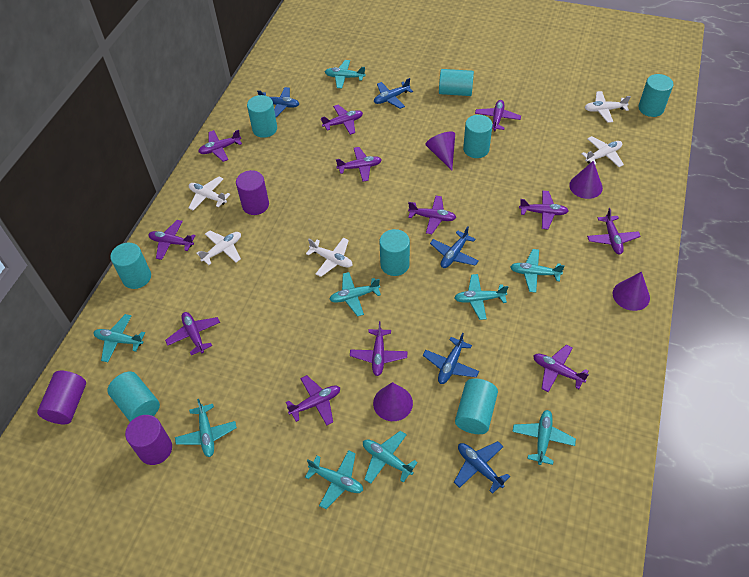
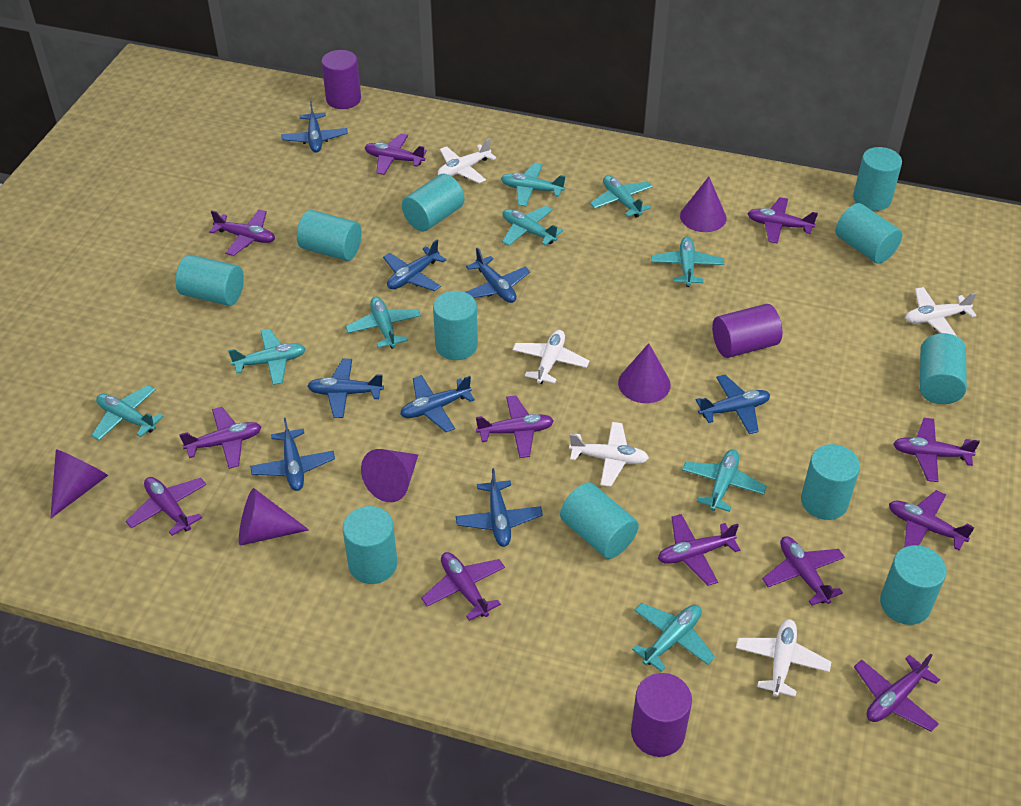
blue plane: [257,87,299,117] [374,78,413,109] [423,333,479,384] [430,226,479,268] [454,441,510,494] = 5 -> [250,418,335,491] [281,101,348,153] [307,359,384,418] [383,240,446,291] [400,375,475,432] [456,468,543,547] [466,248,530,303] [696,375,770,434] = 8
purple cone: [373,382,413,421] [425,132,455,170] [569,161,603,199] [613,271,650,311] = 4 -> [50,449,108,518] [239,488,309,546] [361,449,418,502] [618,343,671,403] [680,177,726,232] = 5
turquoise cylinder: [107,372,160,422] [110,243,151,289] [247,95,277,138] [379,229,410,276] [439,69,474,96] [455,379,498,434] [463,115,493,158] [638,74,673,117] = 8 -> [175,255,244,306] [297,210,362,261] [343,506,397,584] [402,174,465,232] [433,291,478,360] [560,483,639,559] [801,444,860,520] [835,203,902,264] [853,147,902,211] [880,545,947,625] [920,333,967,404] = 11

